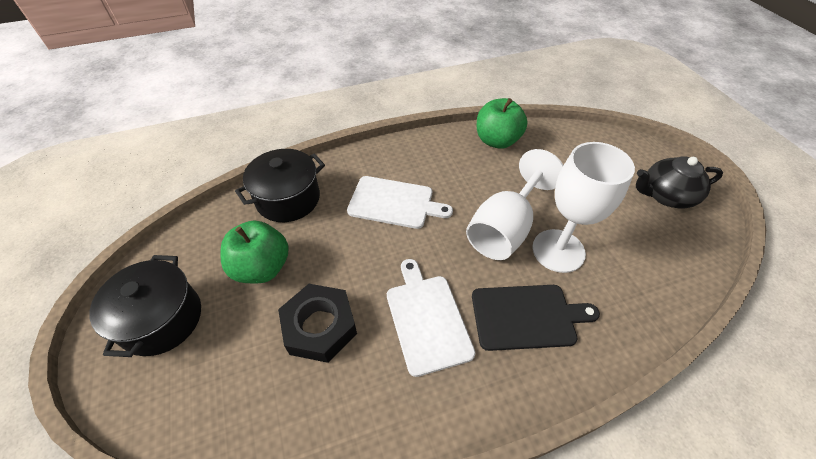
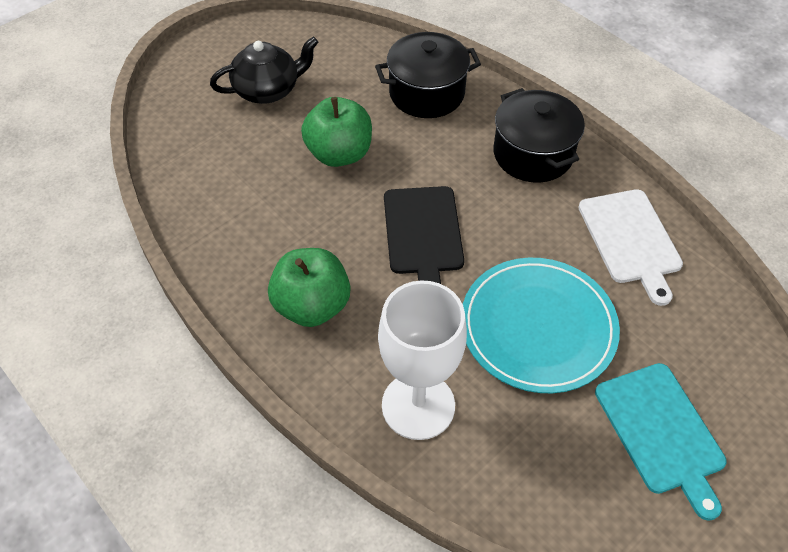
black nut: [278,284,357,363] = 1 -> none = 0
turquoise cutting board: none = 0 -> [595,363,727,521] = 1
turquoise plate: none = 0 -> [463,258,620,393] = 1
white cutting board: [347,176,453,229] [387,259,475,377] = 2 -> [578,189,683,306] = 1
white goblet: [466,149,564,260] [532,142,635,273] = 2 -> [378,280,467,440] = 1

